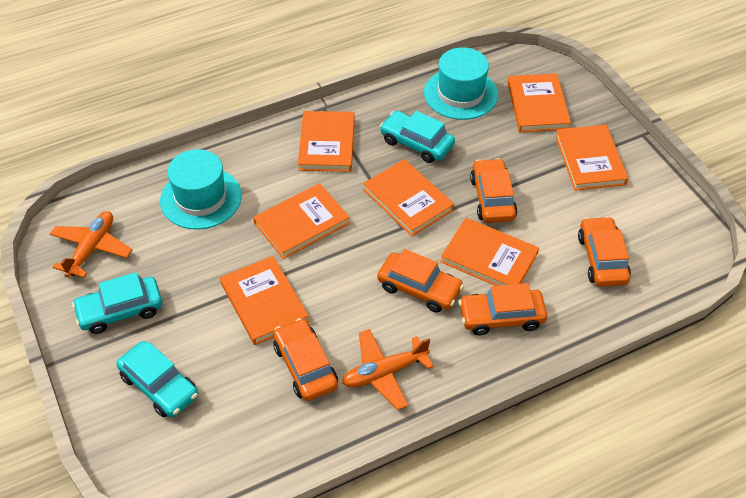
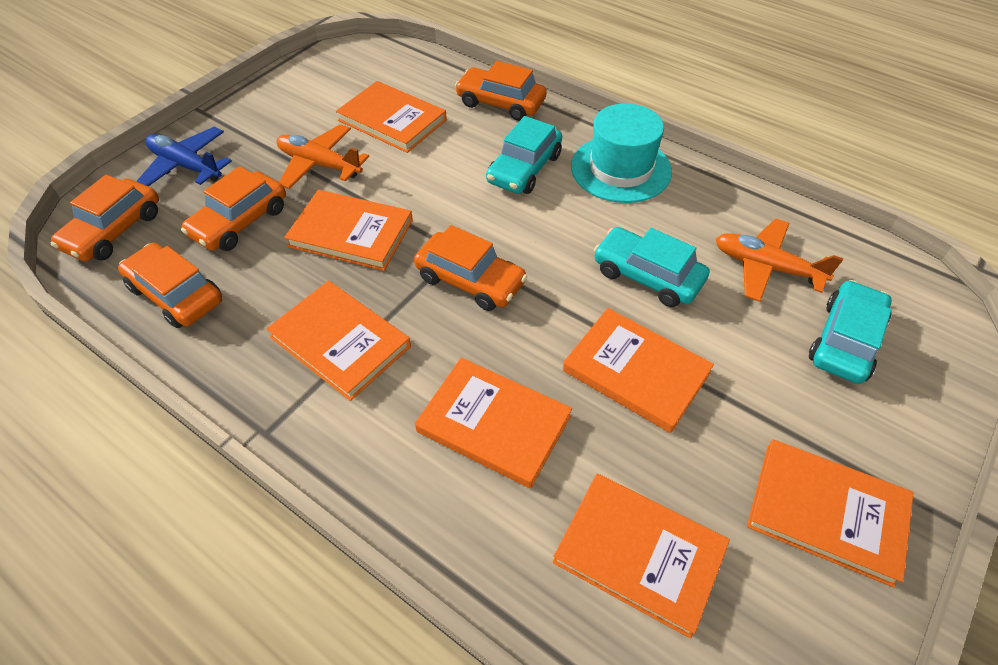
blue plane: none = 0 -> [136,127,232,186] = 1
turquoise hat: [160,149,242,230] [424,47,498,120] = 2 -> [571,103,672,203] = 1

